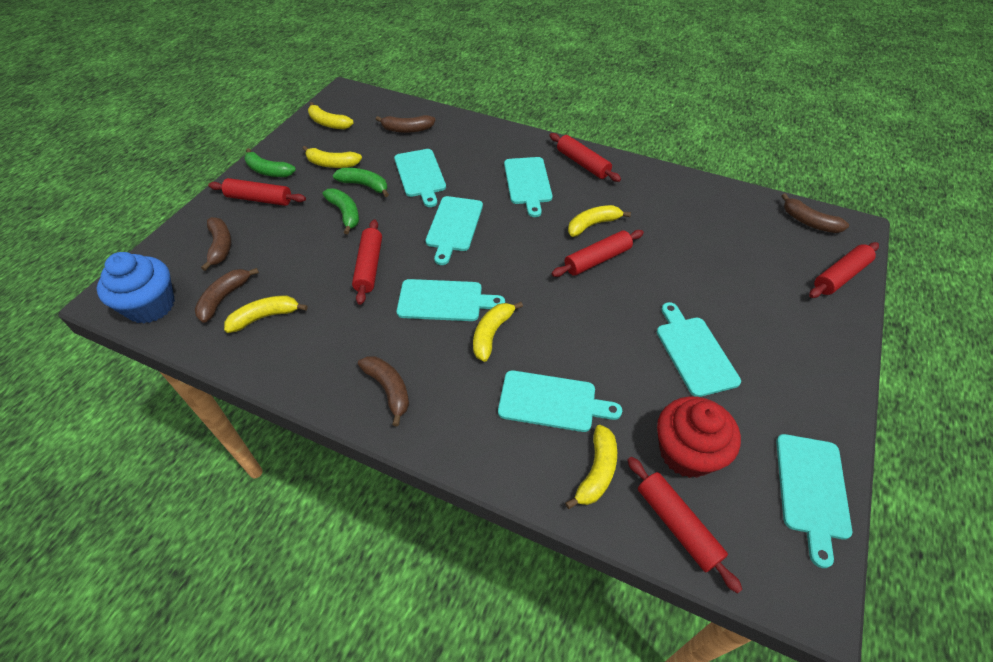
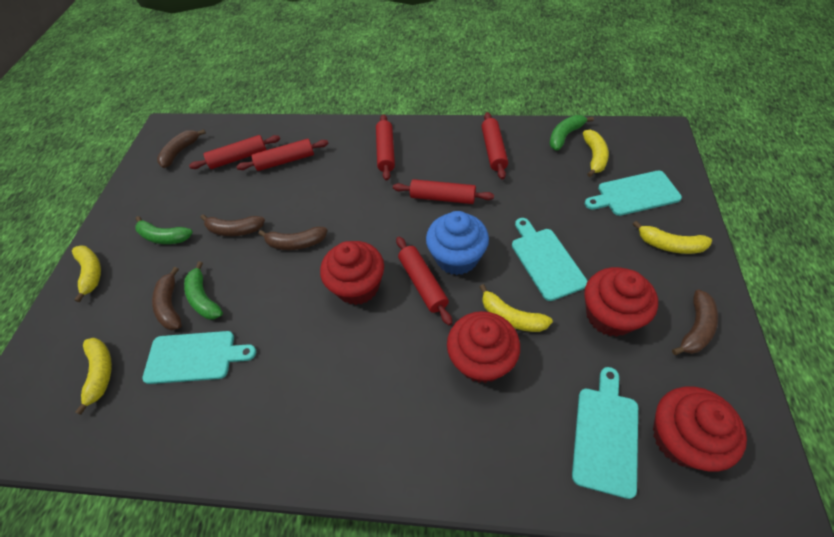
red cupcake: [657,396,741,478] = 1 -> [320,241,384,305] [447,311,520,383] [584,267,658,337] [653,387,747,472] = 4
turquoise cutting board: [394,149,446,207] [397,279,505,321] [425,196,483,265] [498,370,622,432] [504,157,552,217] [657,302,741,397] [776,434,852,568] = 7 -> [142,331,256,384] [512,218,588,301] [572,367,638,499] [585,171,682,216] = 4
yellow banana: [224,296,307,333] [303,146,362,168] [308,102,354,129] [473,302,523,362] [565,425,617,509] [568,205,631,237] = 6 -> [72,245,101,302] [75,338,112,415] [480,284,553,332] [583,130,609,177] [633,221,712,254] = 5

